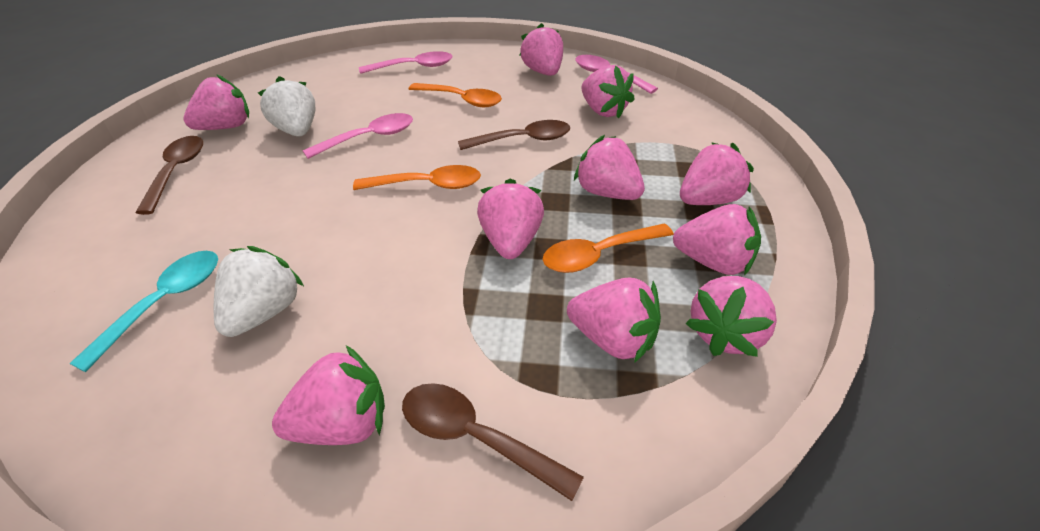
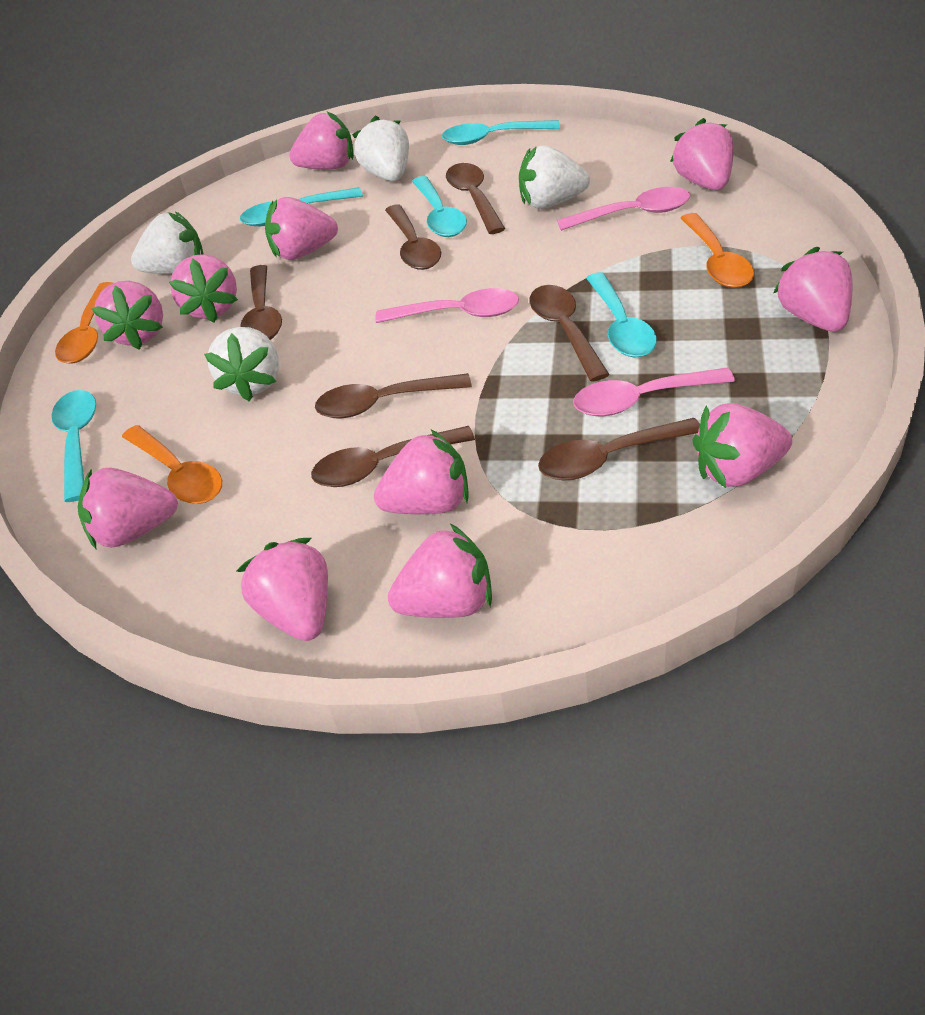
brown spoon: [135,136,203,215] [402,383,584,501] [458,120,570,150] = 3 -> [240,265,282,340] [311,426,475,487] [315,373,472,418] [385,204,441,270] [446,163,505,234] [529,285,610,382] [538,418,700,481] = 7
pink strawberry: [183,74,249,130] [272,345,385,445] [477,178,544,259] [519,23,563,76] [567,277,661,363] [574,135,645,200] [581,65,635,119] [673,204,761,275] [680,142,754,205] [685,276,777,357] = 10 -> [78,468,178,549] [92,281,163,350] [169,254,238,323] [237,538,328,641] [265,197,338,260] [289,111,354,169] [374,429,469,514] [388,524,492,618] [670,118,734,190] [693,403,792,488] [773,247,852,332] = 11
turquoise spoon: [70,251,218,372] = 1 -> [51,390,96,502] [240,187,363,226] [412,176,467,237] [442,120,560,145] [586,272,657,358] = 5
white strawberry: [214,246,304,337] [258,76,315,137] = 2 -> [131,211,203,274] [204,327,279,401] [352,116,409,181] [519,145,590,209] = 4

